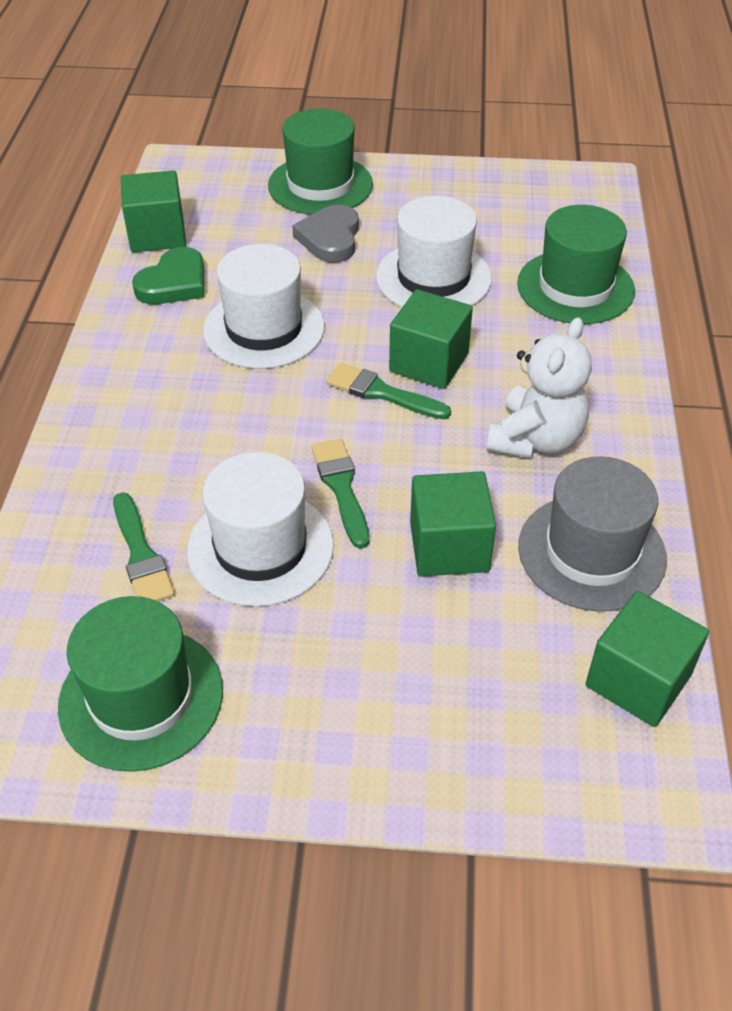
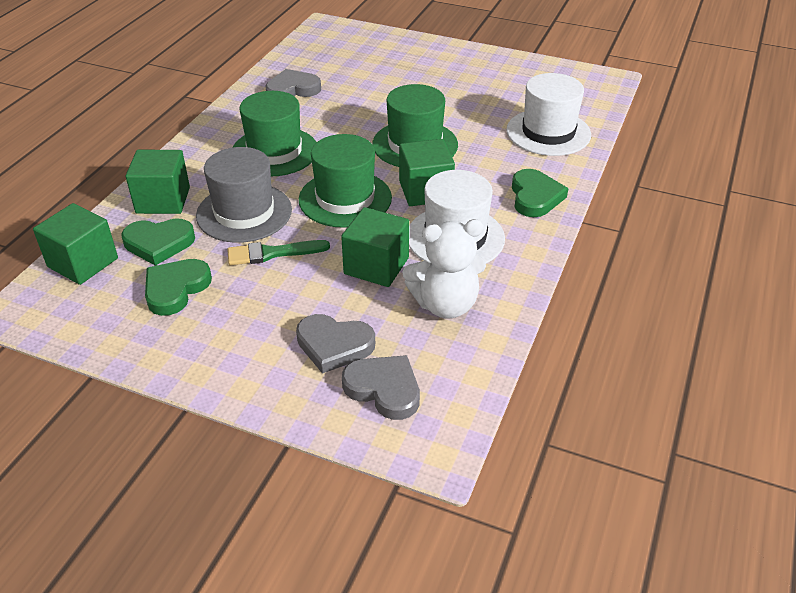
green brush: [113,492,175,601] [312,439,370,548] [326,363,451,419] = 3 -> [227,240,330,265] = 1
green heart: [132,247,204,304] = 1 -> [121,218,195,266] [145,259,212,316] [512,169,568,217] = 3
grey heart: [292,205,359,263] = 1 -> [265,69,321,97] [296,314,375,374] [342,355,420,420] = 3
white hat: [187,452,334,607] [203,244,325,369] [376,196,492,307] = 3 -> [409,170,505,263] [506,73,591,156] = 2

